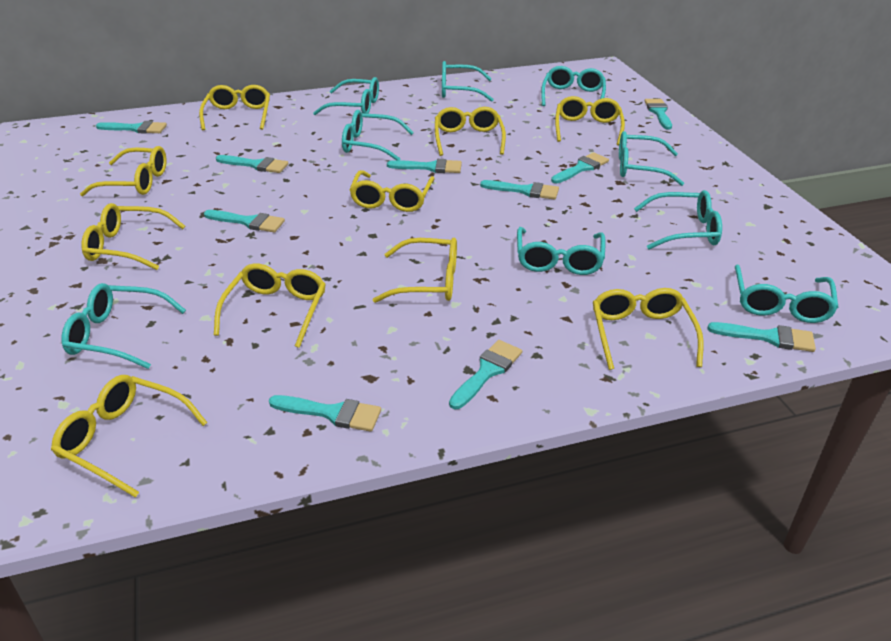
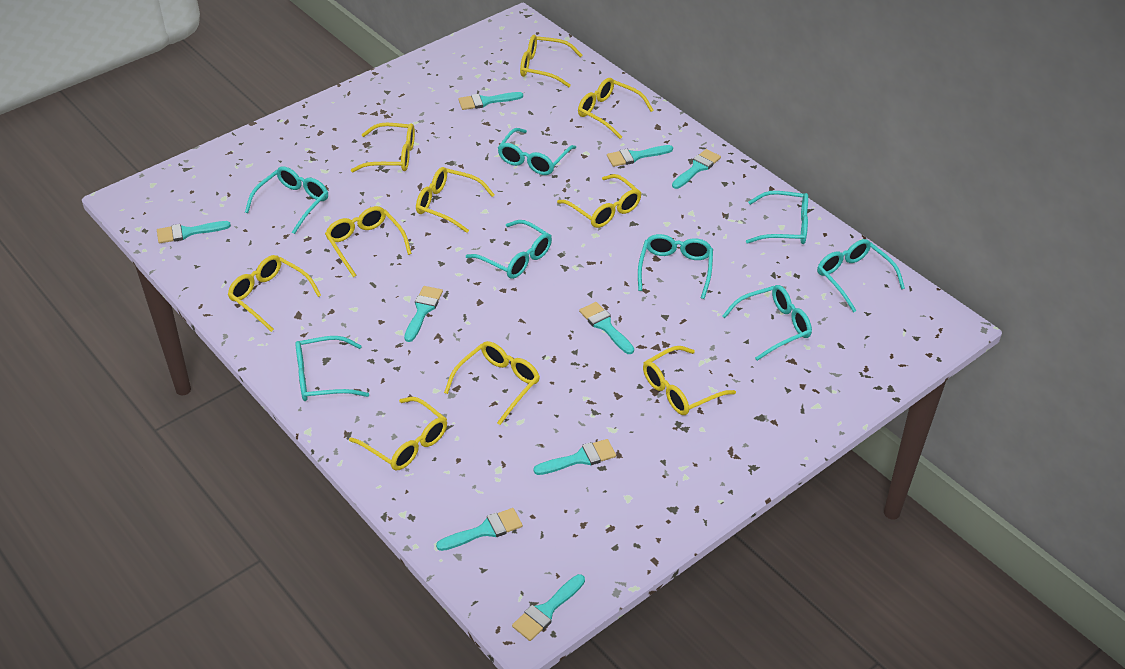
turquoise brush: [96,121,167,134] [204,210,285,232] [216,155,288,173] [269,395,381,432] [387,159,462,173] [449,340,522,409] [480,180,559,200] [551,152,609,183] [645,99,672,129] [708,322,816,352] = 10 -> [157,221,231,243] [404,286,443,342] [436,508,523,551] [458,92,523,110] [512,574,585,641] [533,439,616,475] [579,302,634,354] [607,145,673,167] [672,149,721,189] = 9
turquoise glasses: [61,283,186,369] [313,77,379,115] [342,110,414,160] [442,61,494,102] [517,227,606,275] [541,66,606,106] [619,131,684,186] [634,190,722,249] [735,264,839,323] = 9 -> [245,166,328,234] [295,336,369,401] [466,220,552,279] [497,128,576,175] [638,234,713,299] [722,285,812,361] [746,191,808,244] [817,239,905,313] = 8

